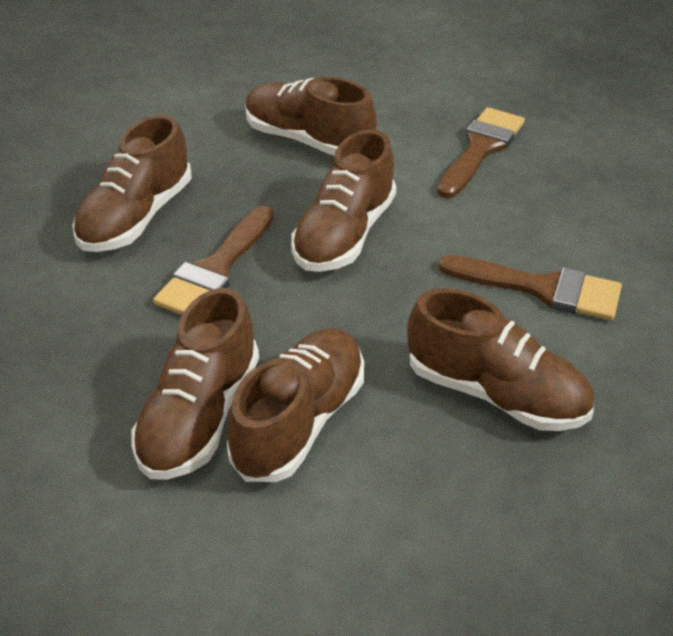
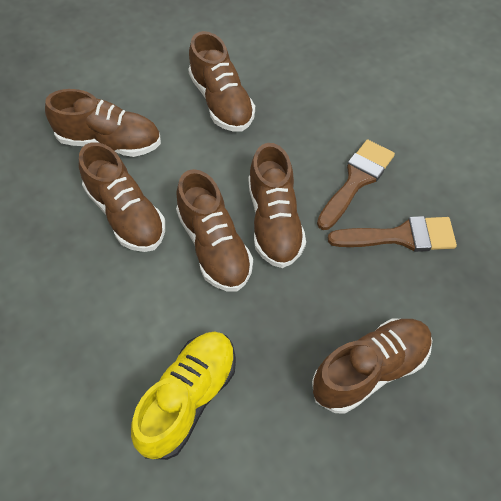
brown brush: [153,206,274,315] [437,107,525,198] [439,255,622,321] = 3 -> [317,140,395,230] [328,216,457,252] = 2
yellow shoe: none = 0 -> [131,332,236,460] = 1

